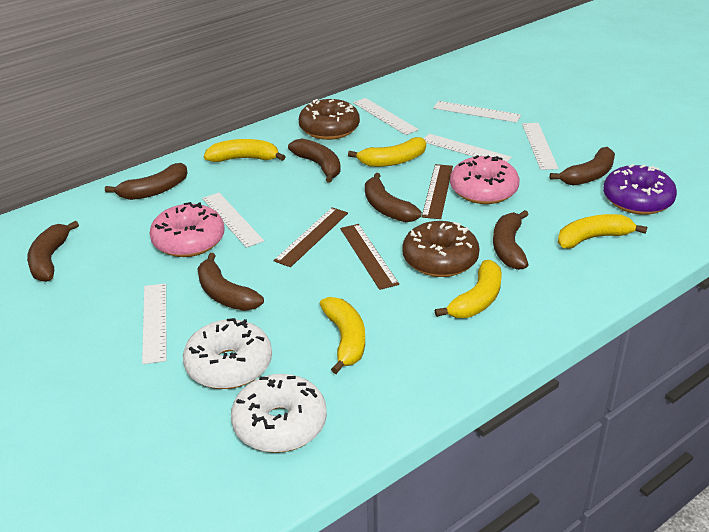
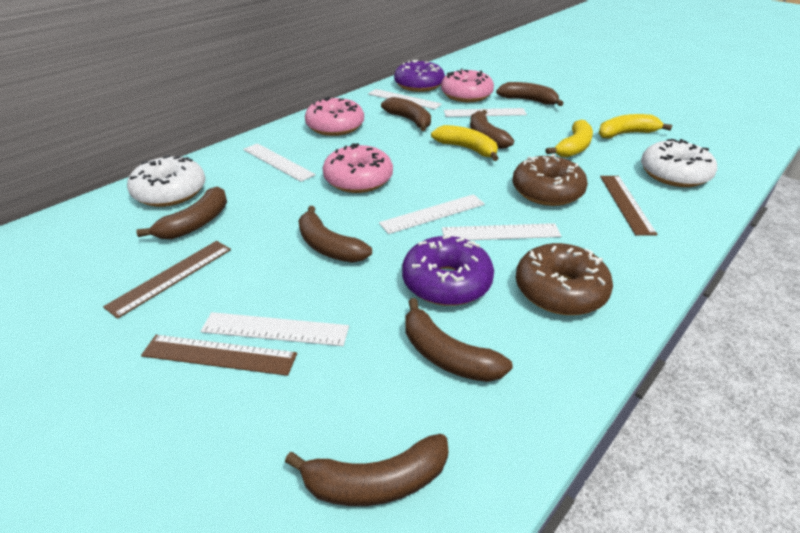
pink donut: [150,202,225,257] [450,155,519,204] = 2 -> [305,97,364,136] [323,143,393,193] [441,68,494,102] = 3
purple donut: [603,164,677,215] = 1 -> [394,60,445,92] [402,235,494,306] = 2
yellow banana: [204,139,285,162] [320,297,365,374] [348,137,426,167] [435,260,502,318] [558,214,647,249] = 5 -> [431,125,499,161] [545,120,593,158] [598,114,672,138] = 3

